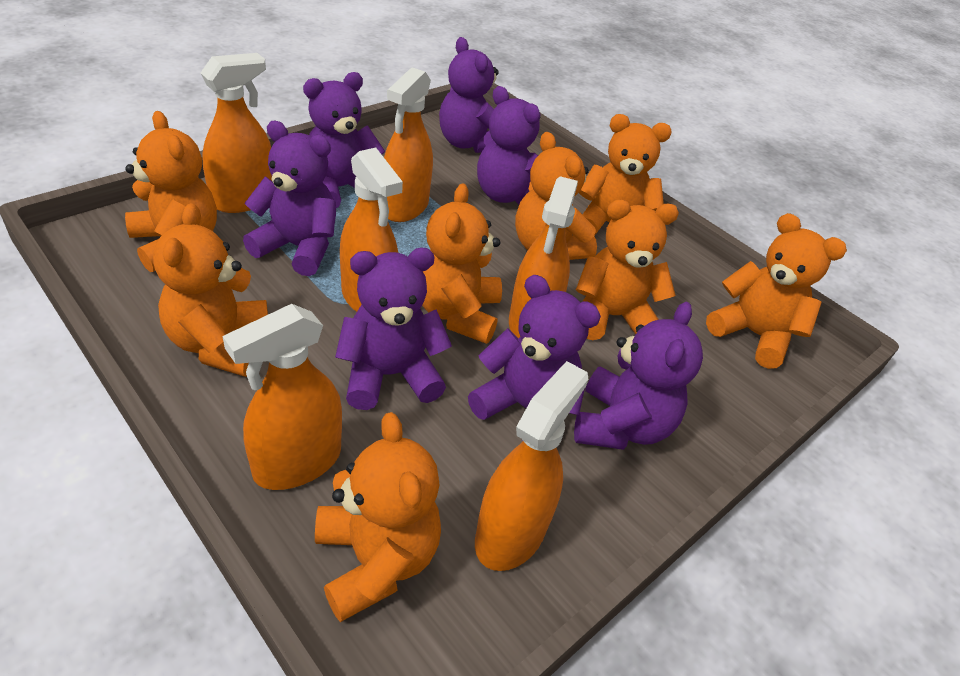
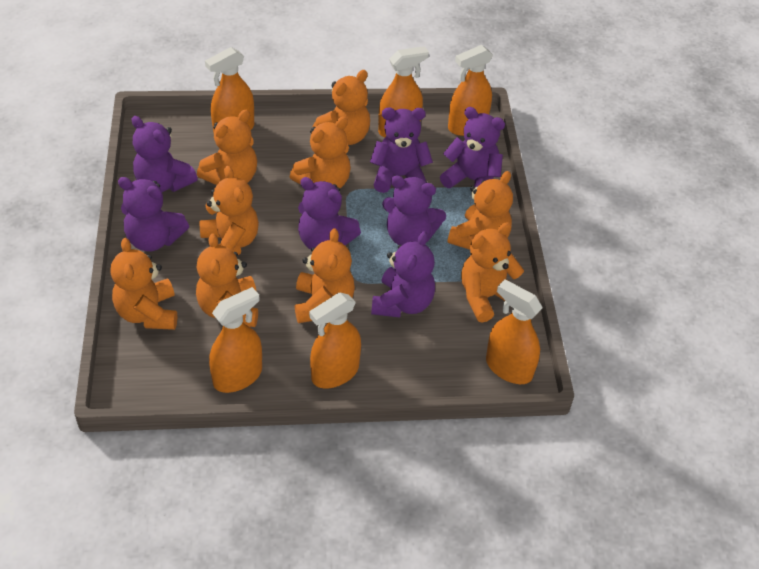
orange teddy bear: [125,111,217,272] [153,203,268,377] [315,412,441,622] [422,183,502,344] [515,132,597,260] [576,200,679,340] [579,114,672,236] [706,213,847,369] = 8 -> [111,238,177,330] [196,233,258,327] [197,110,257,185] [200,166,259,256] [290,117,351,188] [295,228,355,323] [313,70,370,145] [447,171,513,250] [461,222,524,322] = 9

